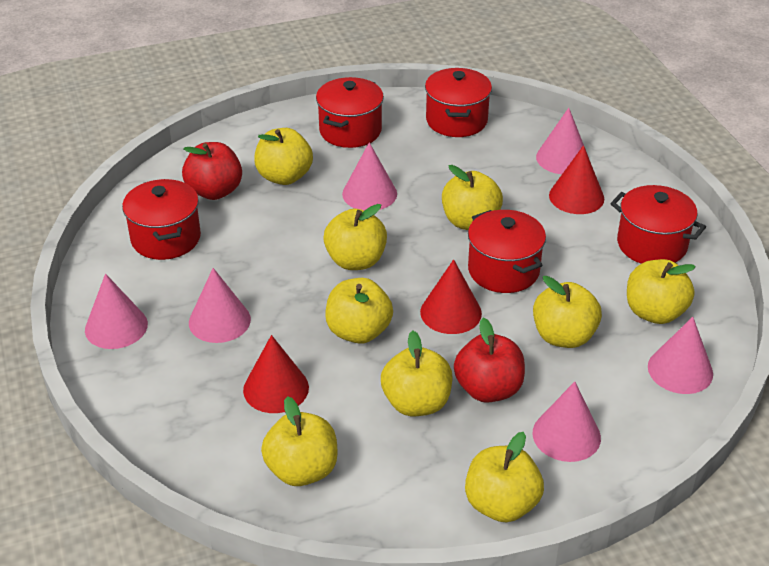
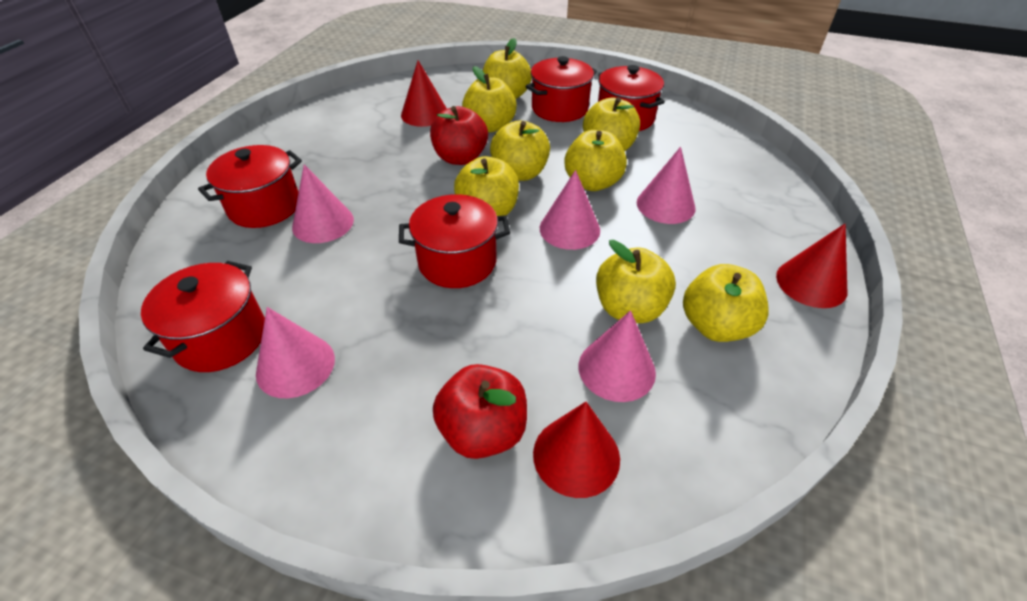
pink cone: [85,274,148,349] [189,268,251,343] [342,142,397,211] [533,381,601,462] [536,108,588,174] [648,317,713,394] = 6 -> [256,307,335,398] [292,164,354,243] [540,170,600,250] [578,310,656,402] [637,147,695,224] = 5
yellow apple: [254,128,313,185] [261,396,337,486] [323,204,387,270] [325,278,393,344] [381,330,453,416] [442,165,503,230] [465,432,544,522] [533,276,602,348] [627,259,696,324] = 9 -> [454,156,519,216] [462,66,517,132] [483,38,532,99] [490,120,550,181] [564,130,627,191] [583,97,640,151] [596,240,676,323] [683,264,769,342] = 8

